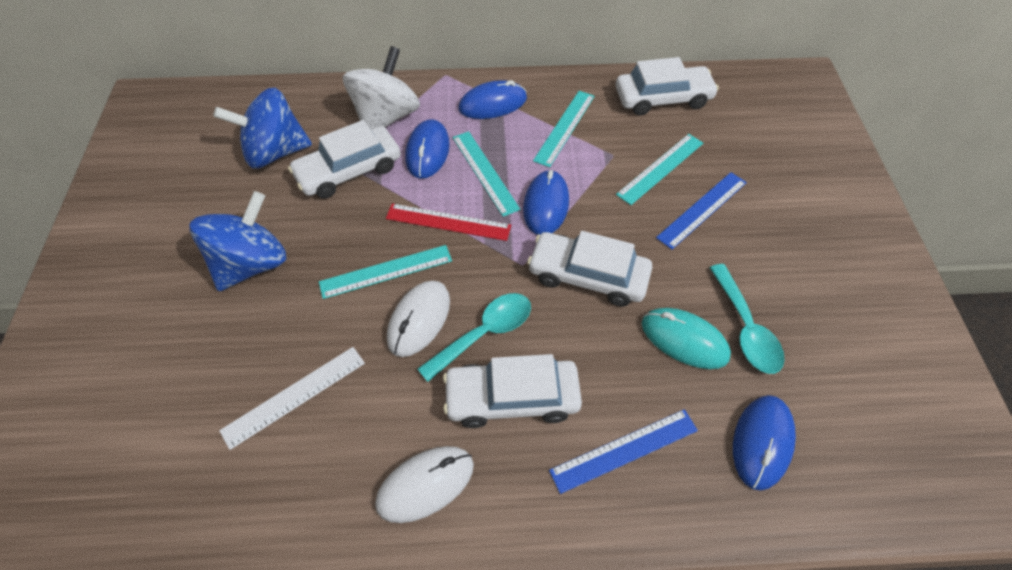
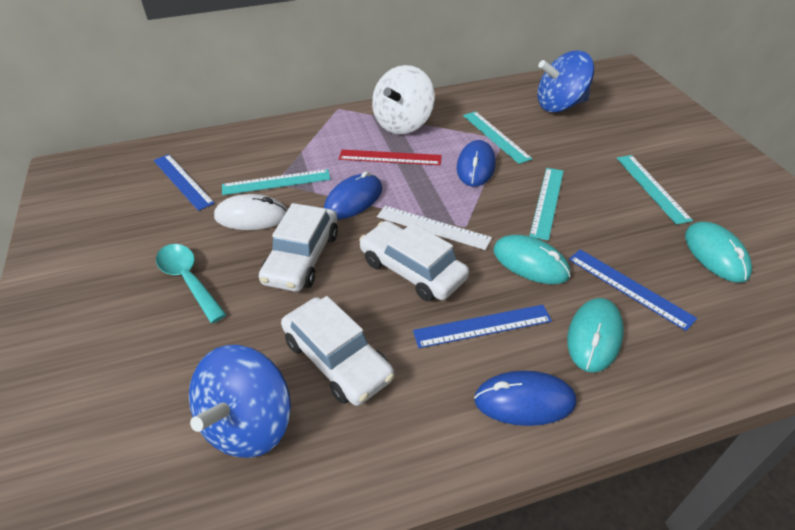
blue mouse: [405,119,450,179] [458,80,527,119] [523,170,569,235] [733,395,796,491] = 4 -> [324,171,383,219] [457,140,496,187] [474,371,576,426] = 3
blue ruler: [549,409,698,494] [656,172,747,250] = 2 -> [153,154,215,211] [413,305,552,348] [569,249,697,331] = 3
turquoise mouse: [642,308,731,369] = 1 -> [493,235,571,284] [567,298,624,373] [685,222,752,282] = 3
turquoise spoon: [418,293,531,382] [710,264,785,374] = 2 -> [156,244,227,323] = 1
white car: [288,120,401,199] [443,354,582,428] [527,231,652,307] [616,57,719,116] = 4 -> [259,203,338,292] [281,296,394,406] [359,221,469,302] = 3
white mouse: [375,446,474,523] [387,281,450,357] = 2 -> [214,194,287,230] = 1

